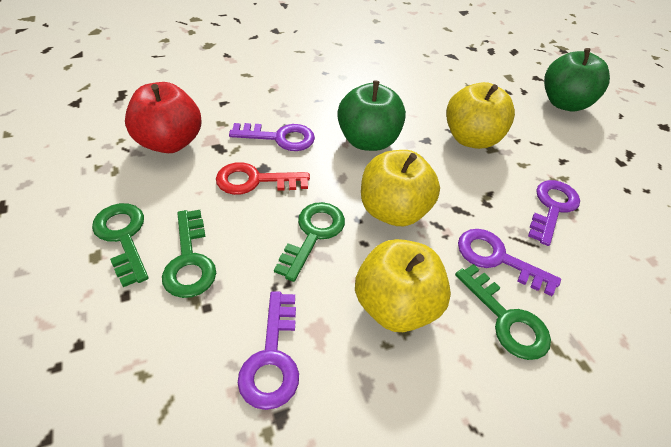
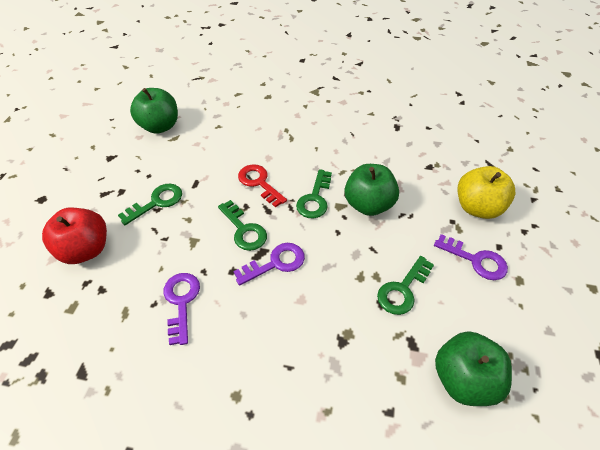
green apple: [337,81,406,151] [544,48,610,112] = 2 -> [130,88,178,134] [345,164,399,216] [435,331,512,406] = 3
purple key: [229,123,315,151] [238,291,299,410] [458,229,561,296] [528,180,580,246] = 4 -> [163,273,200,345] [233,243,305,286] [434,234,508,280] = 3
yellow apple: [355,239,451,332] [361,150,440,226] [446,82,515,149] = 3 -> [458,166,515,219] = 1

